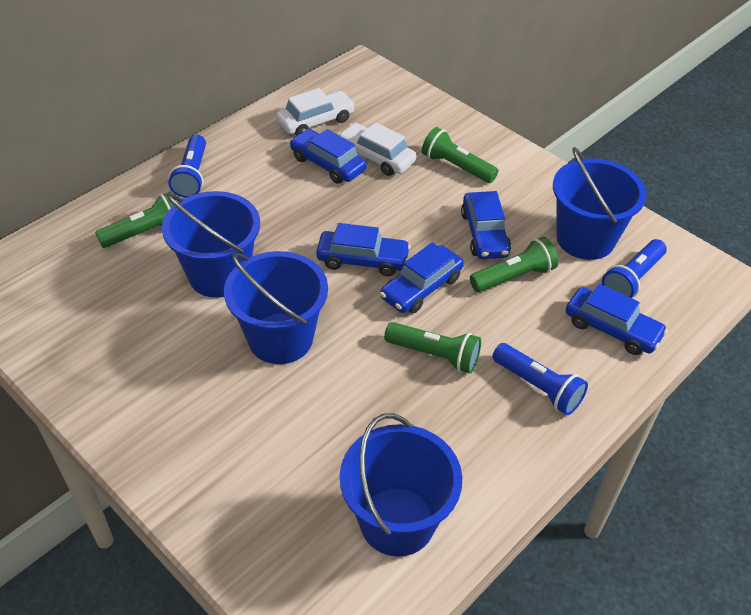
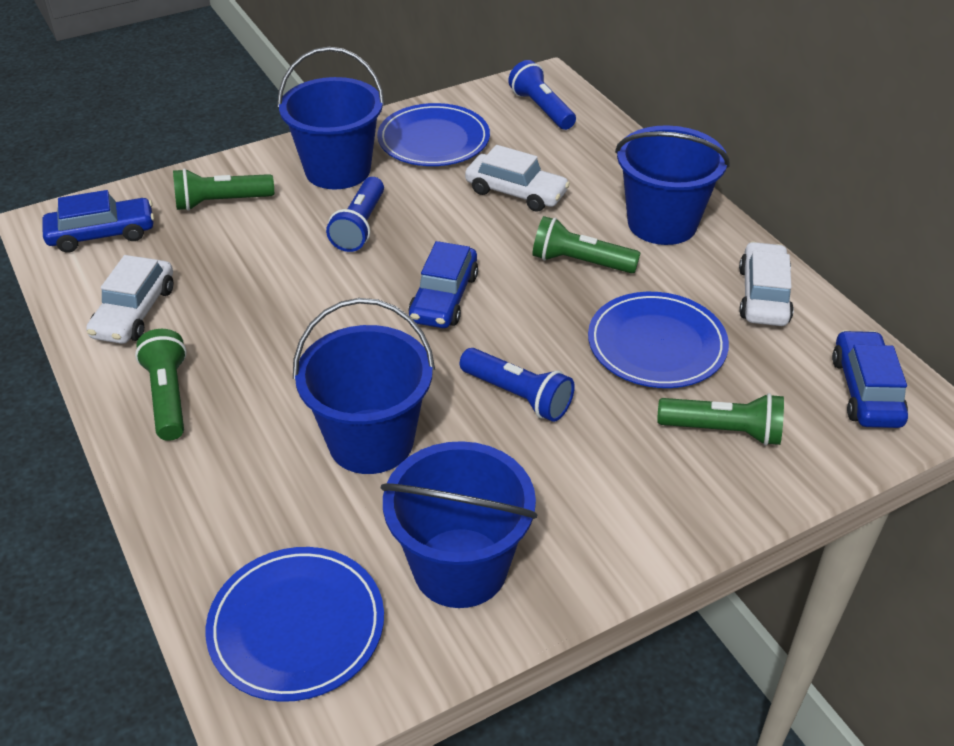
blue car: [289,129,367,184] [316,223,411,276] [380,242,464,314] [461,191,511,259] [566,284,668,355] = 5 -> [42,190,154,253] [408,241,478,328] [832,330,908,428] = 3
blue plate: none = 0 -> [206,547,384,702] [377,103,490,166] [588,292,729,388] = 3
white car: [276,88,355,136] [338,122,417,176] = 2 -> [86,255,173,344] [465,145,570,212] [739,242,794,326] = 3

